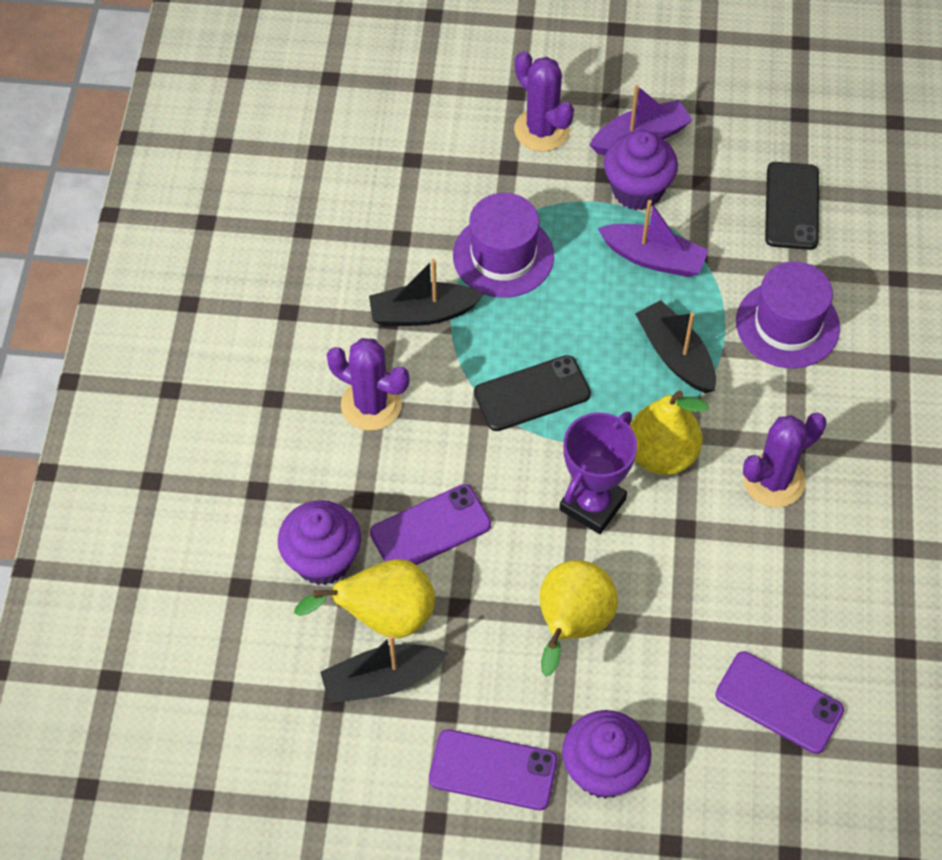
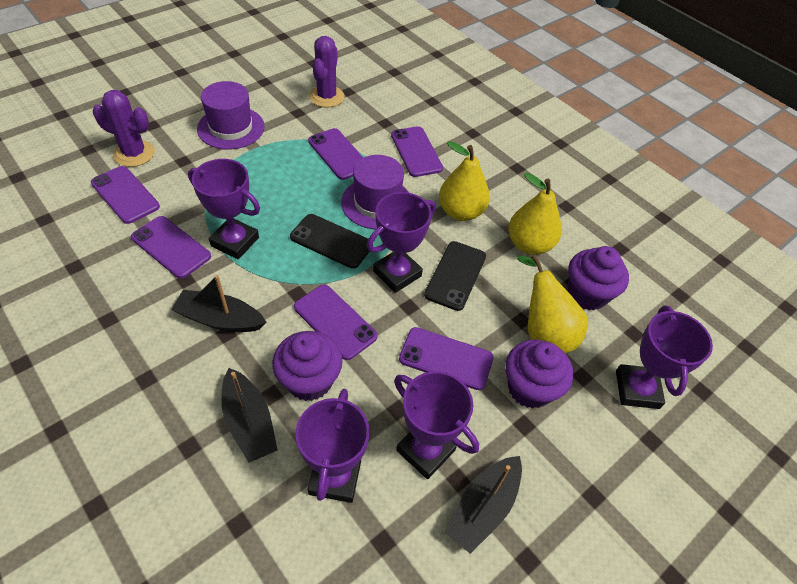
purple boat: [590,85,693,155] [597,200,709,277] = 2 -> none = 0
purple cactus: [327,338,409,431] [514,51,574,151] [743,413,826,508] = 3 -> [93,90,155,167] [309,36,345,107] = 2
purple phone: [370,484,491,565] [429,729,557,810] [715,651,844,754] = 3 -> [91,166,160,224] [131,216,211,278] [294,285,378,360] [308,128,363,180] [391,126,443,177] [399,327,494,390] = 6
purple trophy: [559,412,637,534] = 1 -> [188,159,260,259] [295,389,370,503] [367,192,436,293] [394,371,479,479] [616,305,713,409] = 5

